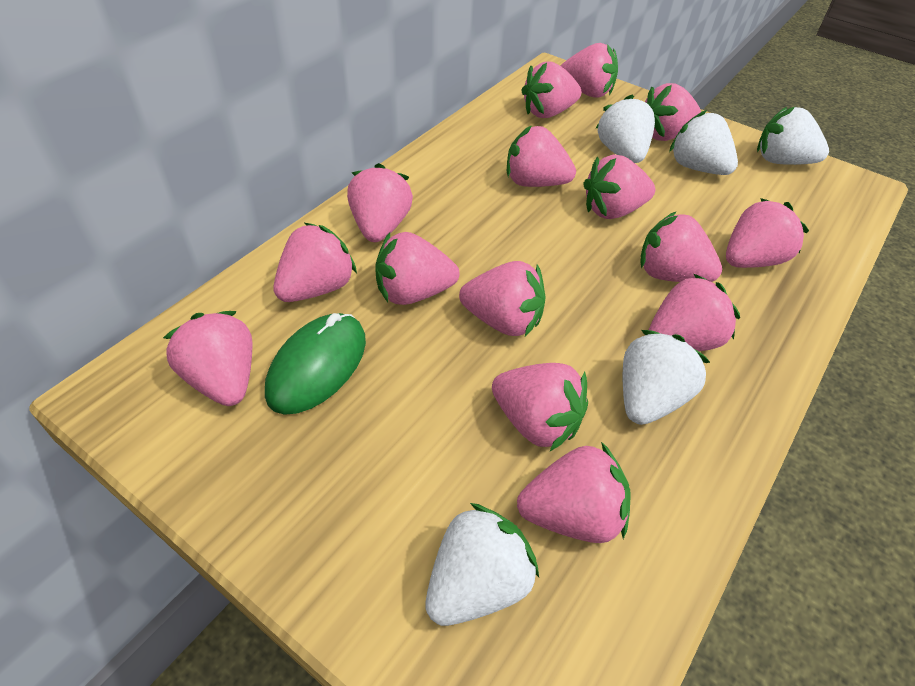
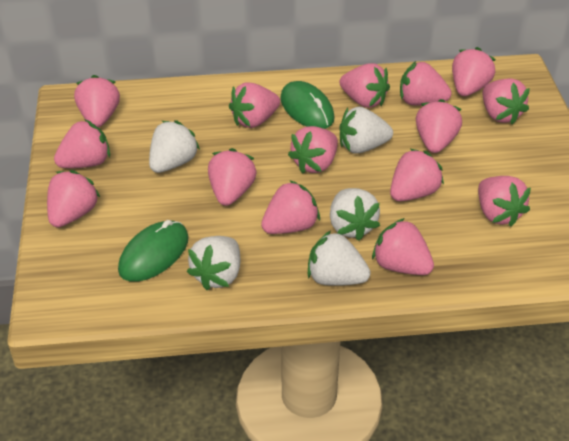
green mouse: [265,313,366,415] = 1 -> [118,220,189,282] [280,81,334,129] = 2

